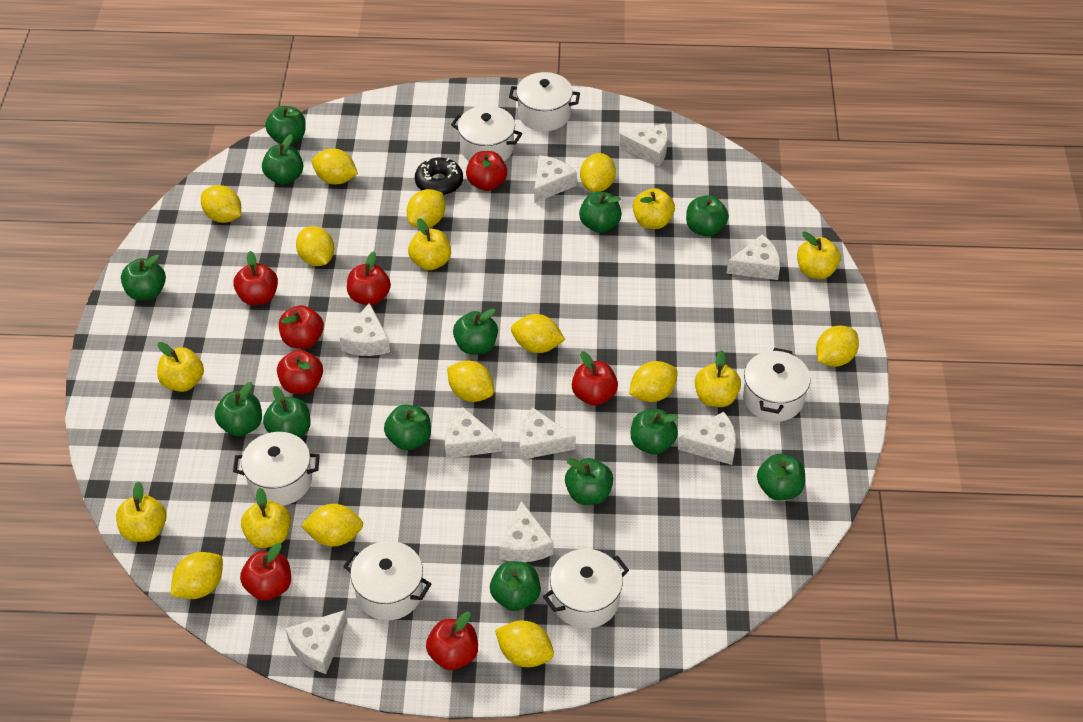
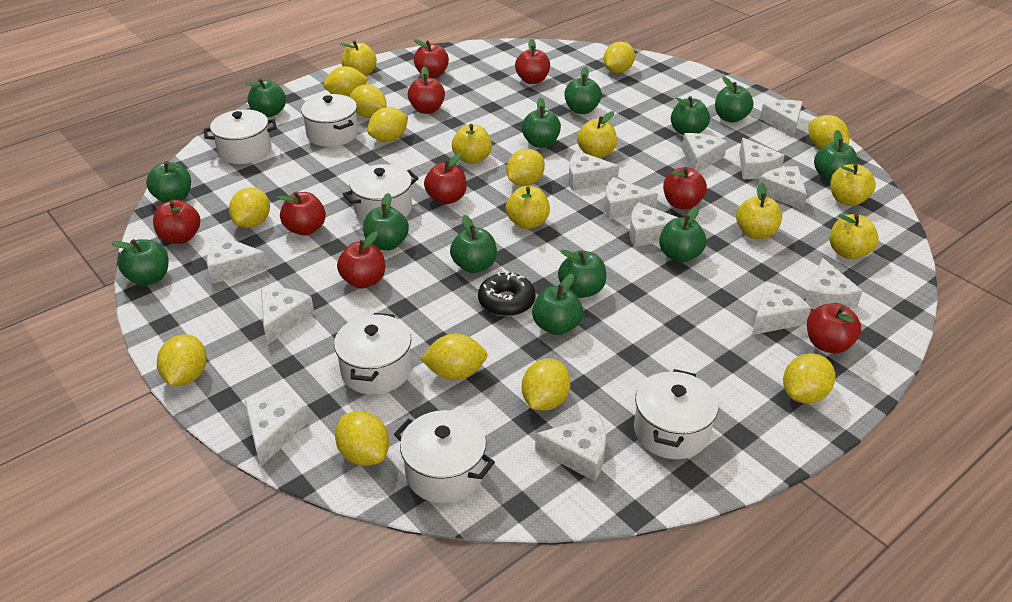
red apple: [233,251,278,305] [240,543,291,601] [277,350,323,394] [279,305,324,349] [347,252,391,306] [426,612,478,670] [466,151,507,191] [572,351,618,406] = 8 -> [153,200,200,244] [277,192,326,236] [337,232,385,288] [408,66,445,114] [413,39,449,78] [424,153,467,204] [515,39,550,84] [663,167,707,210] [807,303,861,353] = 9
white cheese: [285,610,348,674] [340,303,390,356] [445,407,502,459] [499,501,554,562] [519,408,576,460] [534,156,577,203] [619,124,668,167] [678,411,736,465] [727,234,780,280] = 9 -> [207,236,268,284] [245,397,309,466] [261,288,315,344] [535,415,606,481] [569,151,619,191] [604,177,658,220] [629,202,678,247] [682,133,727,172] [739,138,785,179] [752,281,811,335] [758,166,807,211] [760,100,803,138] [805,258,863,309] = 13

